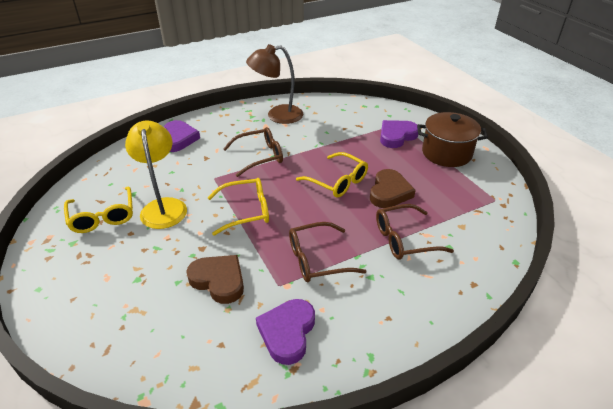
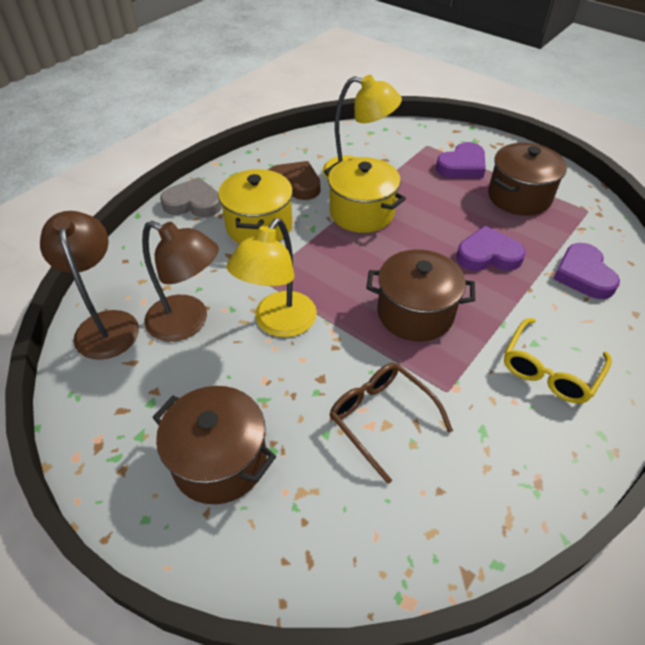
brown glasses: [223,127,283,177] [289,222,367,282] [376,204,454,260] = 3 -> [329,363,453,484] = 1
brown heart: [186,255,244,304] [370,169,416,208] = 2 -> [268,161,320,200] = 1
brown lamp: [246,44,303,124] = 1 -> [40,211,139,360] [142,221,219,342] = 2
brown pot: [417,112,488,167] = 1 -> [152,386,276,504] [366,249,475,342] [488,143,567,216] = 3
grey heart: none = 0 -> [160,177,222,217] = 1
yellow glasses: [64,186,133,233] [208,178,269,236] [296,152,368,198] = 3 -> [504,318,612,403] = 1
yellow lamp: [125,121,187,229] = 1 -> [227,218,317,337] [323,75,402,179] = 2
yellow pot: none = 0 -> [218,169,293,243] [324,157,406,233] = 2

